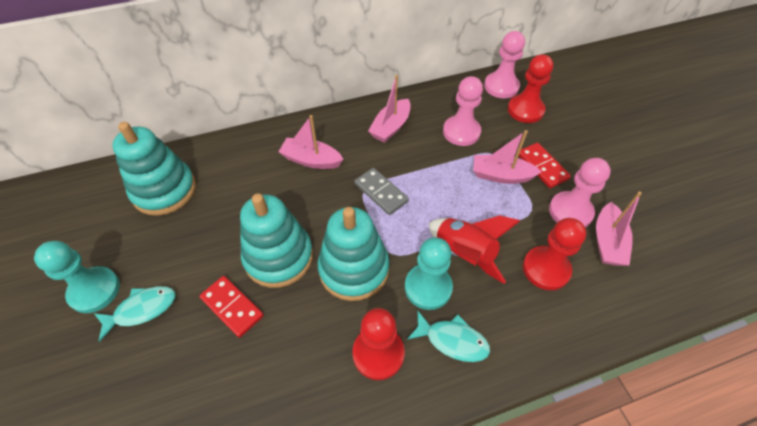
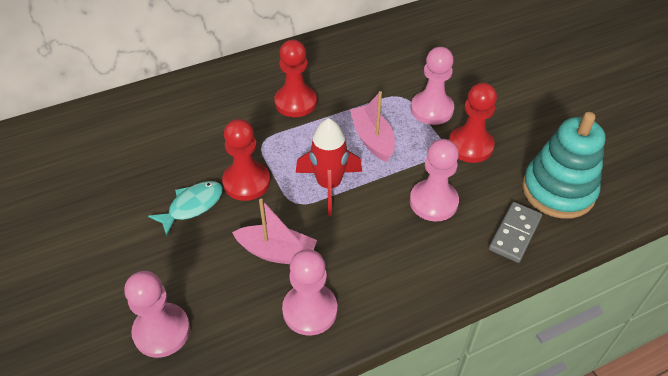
pink boat: [278,115,344,169] [368,75,411,143] [473,130,542,184] [596,192,642,266] = 4 -> [232,199,317,264] [350,91,395,162] = 2
pink pawn: [443,76,483,146] [484,31,525,98] [549,158,611,227] = 3 -> [124,271,190,358] [282,249,337,336] [410,139,459,222] [411,47,454,125] = 4
red domino: [199,276,264,338] [519,143,571,188] = 2 -> none = 0
turquoise fish: [94,286,175,342] [407,310,490,362] = 2 -> [148,181,223,237] = 1
turquoise pawn: [34,241,120,313] [405,237,453,310] = 2 -> none = 0
turquoise stacking toy: [112,122,196,216] [240,194,313,288] [317,207,389,301] = 3 -> [522,112,605,219] = 1

